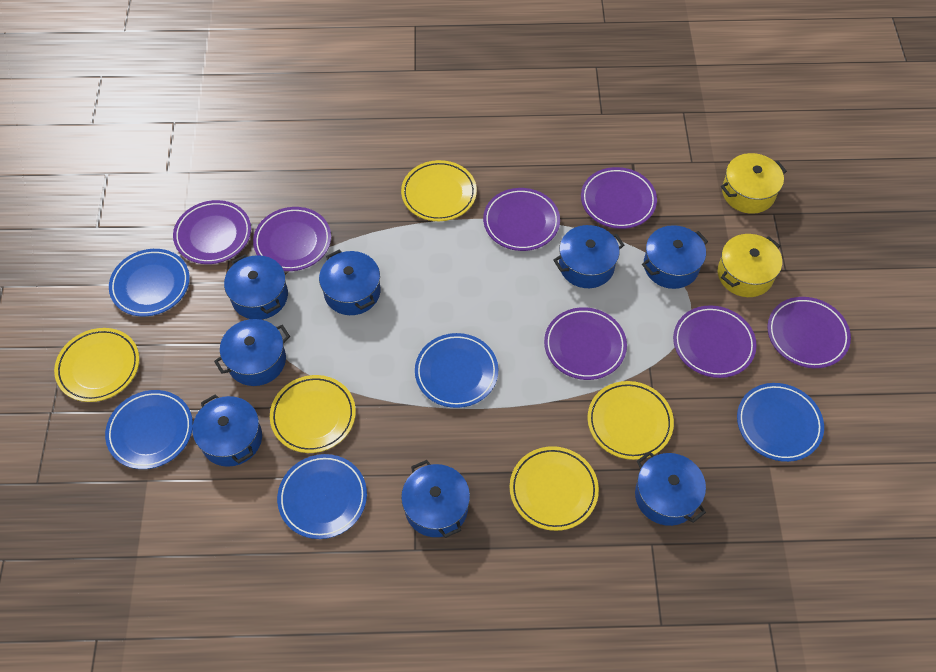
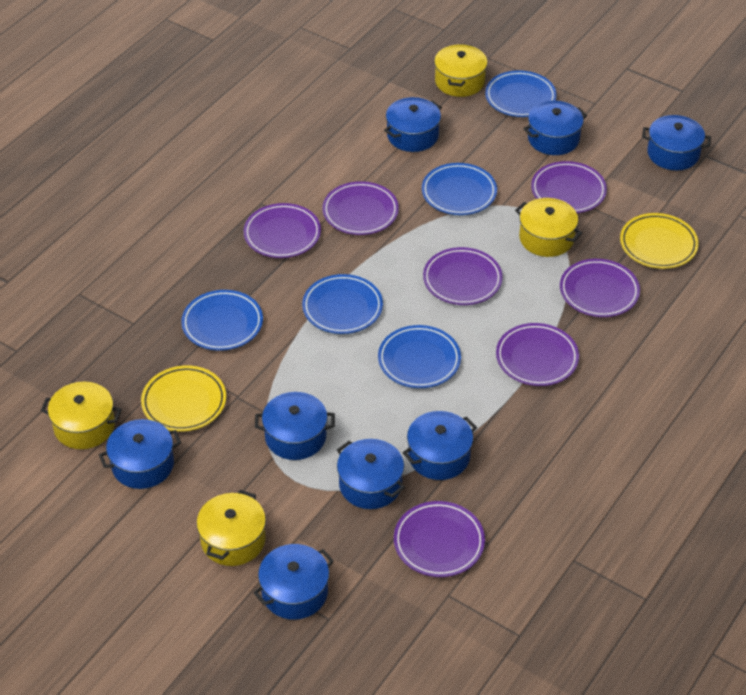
yellow plate: [54,328,139,402] [270,375,356,453] [401,160,477,221] [510,446,599,531] [587,381,674,460] = 5 -> [141,365,226,432] [620,213,699,269] = 2
yellow pot: [718,234,782,297] [721,153,787,214] = 2 -> [41,382,122,449] [197,490,266,566] [434,44,488,97] [515,198,582,257] = 4

